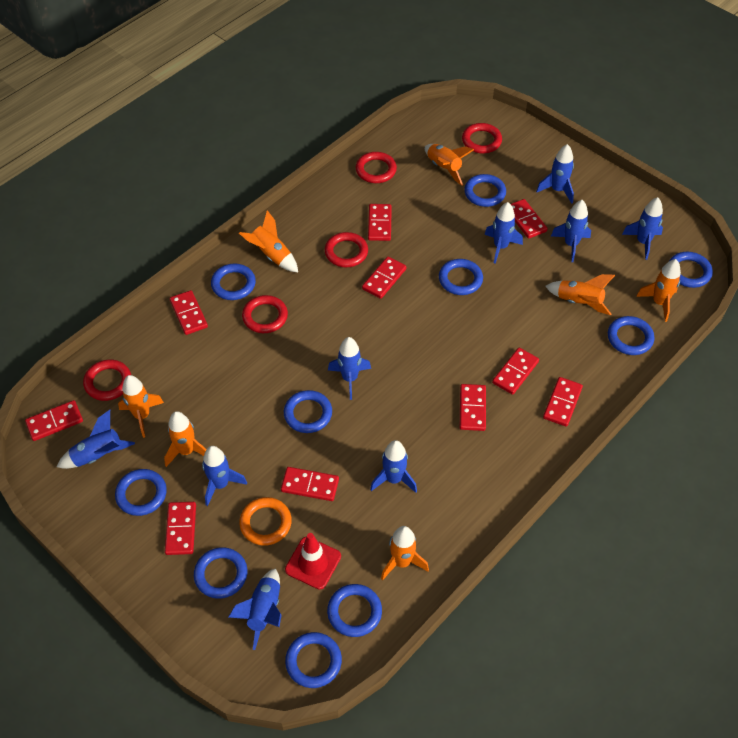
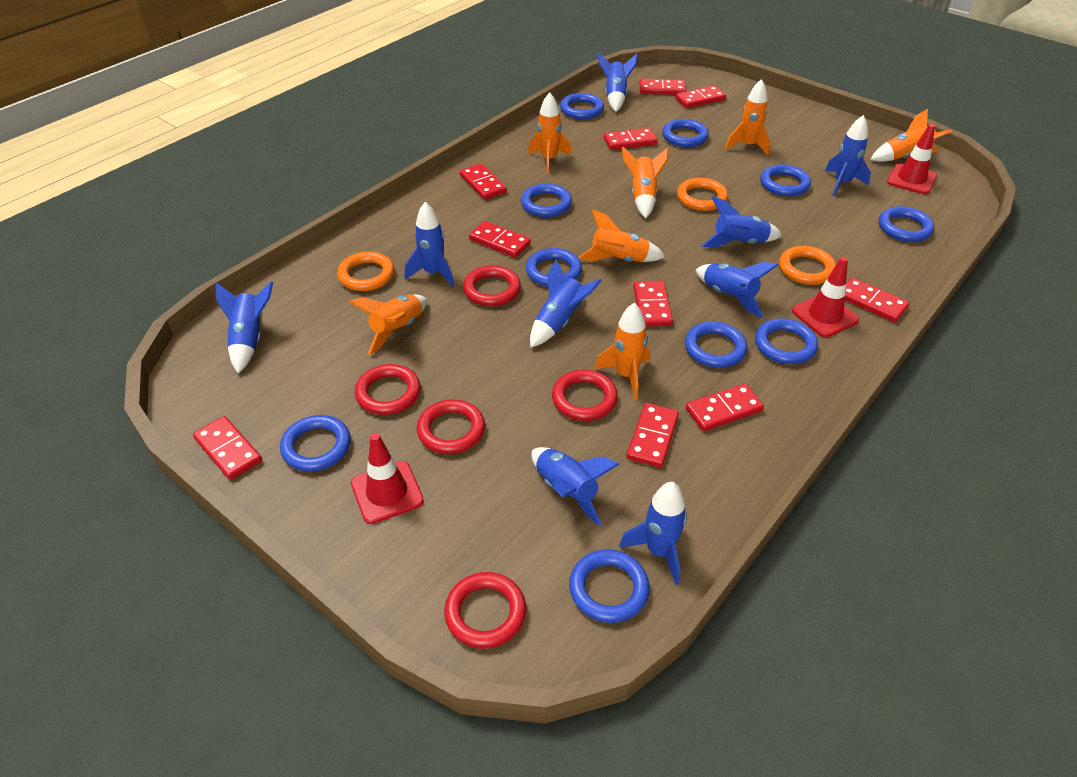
orange ring: [239,497,292,546] = 1 -> [337,251,394,291] [677,178,728,211] [779,246,836,285] = 3
red traffic cone: [285,533,341,590] = 1 -> [351,433,424,524] [792,257,859,337] [887,124,937,194] = 3

